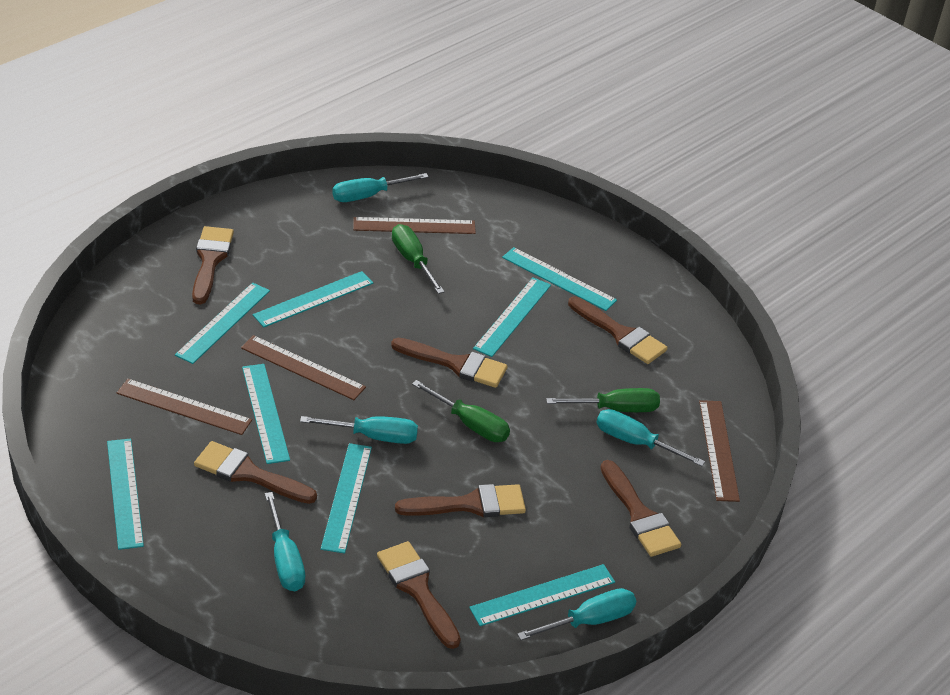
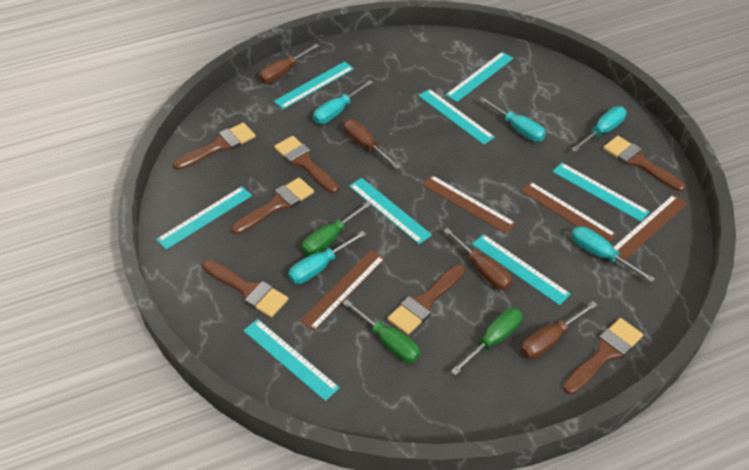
brown screwdriver: none = 0 -> [259,44,319,83] [343,119,401,169] [443,228,512,290] [520,301,598,359] = 4

